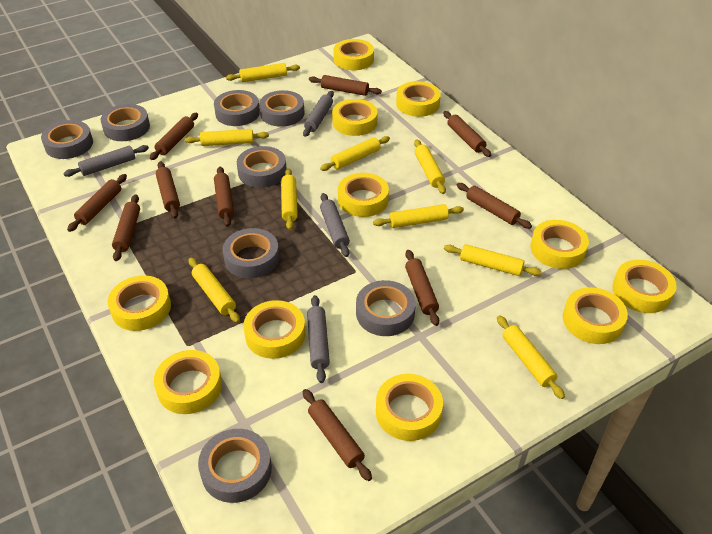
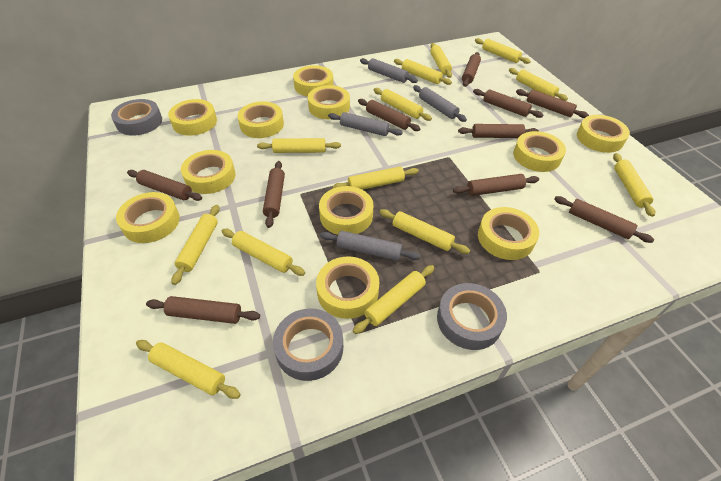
grey tape: [41,120,93,159] [101,104,150,141] [198,429,272,503] [214,90,260,126] [222,228,279,278] [237,146,287,188] [259,90,305,127] [356,280,416,336] = 8 -> [111,99,162,136] [273,309,343,381] [437,283,507,350] = 3
yellow rolling pin: [185,129,269,146] [189,258,240,323] [226,63,300,82] [281,168,298,230] [320,136,390,171] [373,204,464,228] [414,139,446,194] [444,244,542,276] [497,315,565,399] = 9 -> [136,340,241,399] [171,205,219,285] [222,229,305,276] [257,138,341,153] [332,167,419,190] [353,265,434,334] [374,88,432,121] [379,209,470,254] [394,59,452,85] [430,43,452,78] [475,38,531,64] [509,68,568,101] [613,153,655,217] = 13

